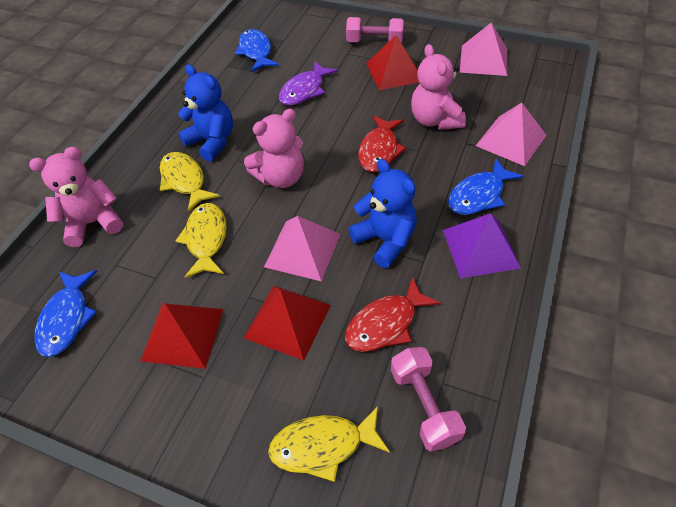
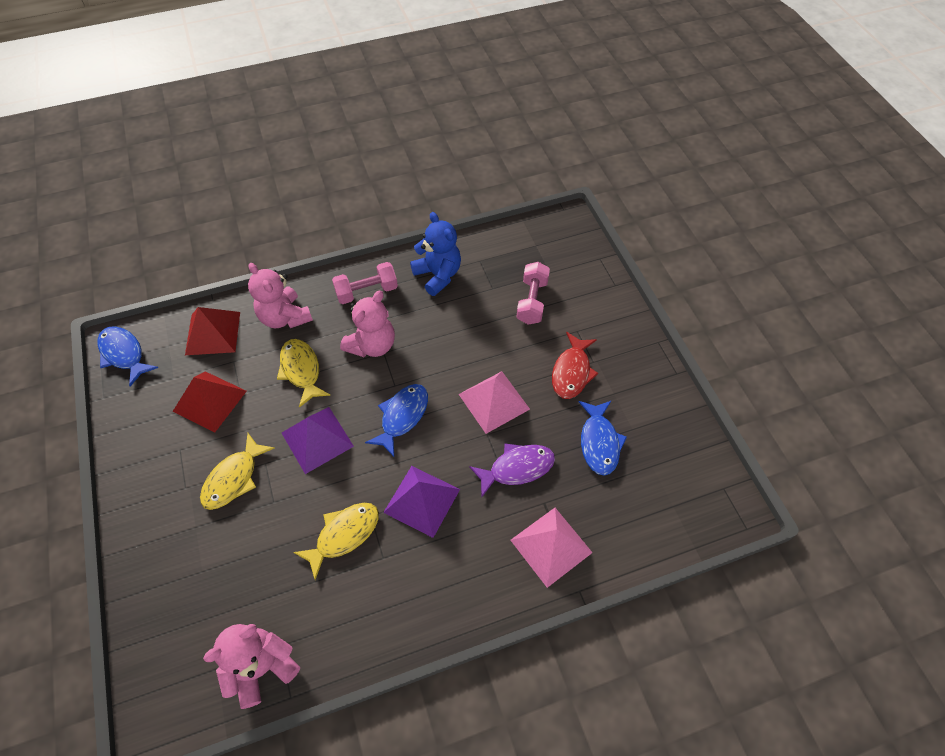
blue teddy bear: [178,64,233,162] [348,159,417,268] = 2 -> [410,212,461,296] = 1
pink pyramid: [264,216,340,281] [460,23,507,76] [476,103,547,166] = 3 -> [459,371,530,434] [510,508,593,588] = 2
purple pyramid: [443,213,521,279] = 1 -> [282,407,354,474] [383,466,460,538] = 2
red fish: [345,277,440,352] [358,115,406,172] = 2 -> [552,332,598,399] = 1
red pyramid: [140,303,224,369] [244,286,331,361] [366,35,419,90] = 3 -> [173,371,247,432] [185,307,240,355] = 2

